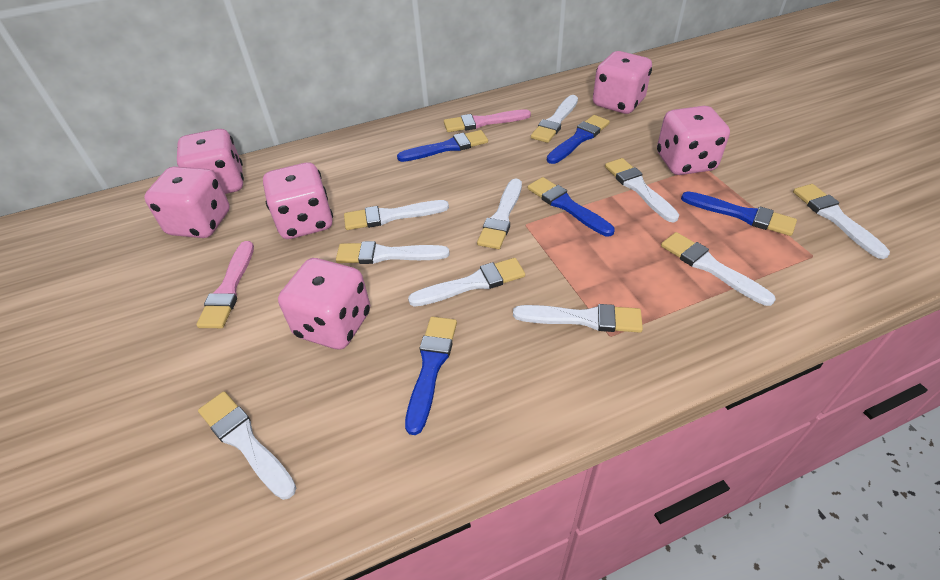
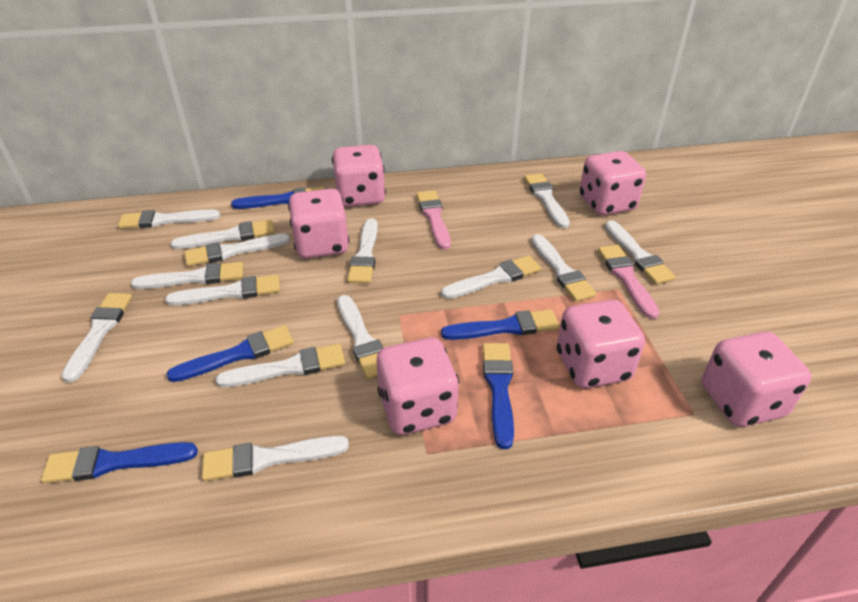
white brush: [198,392,296,500] [336,241,450,264] [344,200,449,230] [408,258,525,307] [477,178,522,249] [513,304,643,333] [531,95,578,143] [605,158,679,222] [661,232,776,306] [793,184,890,259] = 10 -> [62,293,132,382] [118,209,220,229] [131,262,244,289] [165,275,280,306] [171,220,275,249] [184,234,290,266] [202,436,349,481] [216,344,345,387] [337,295,383,379] [347,218,378,284] [441,255,541,299] [524,174,570,228] [531,234,596,302] [605,220,676,285] = 14

